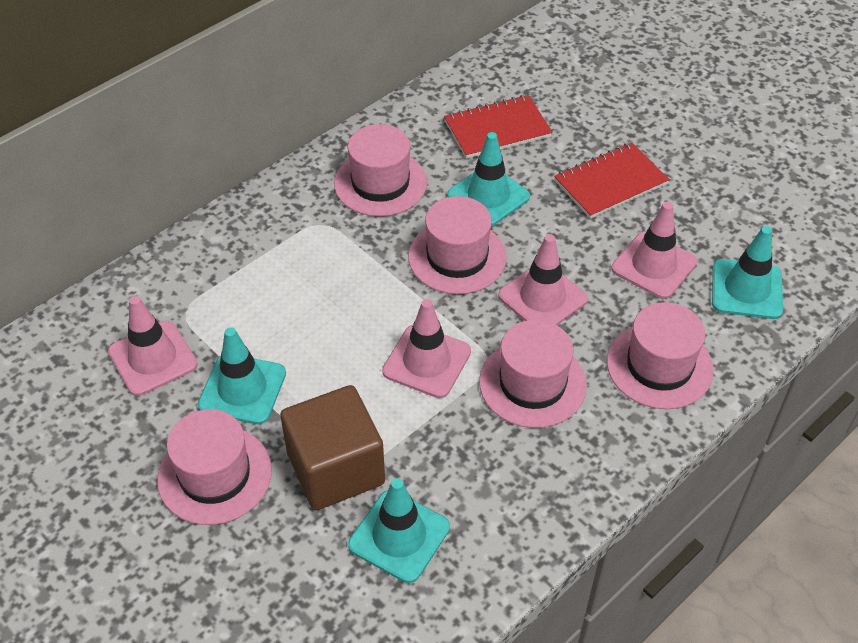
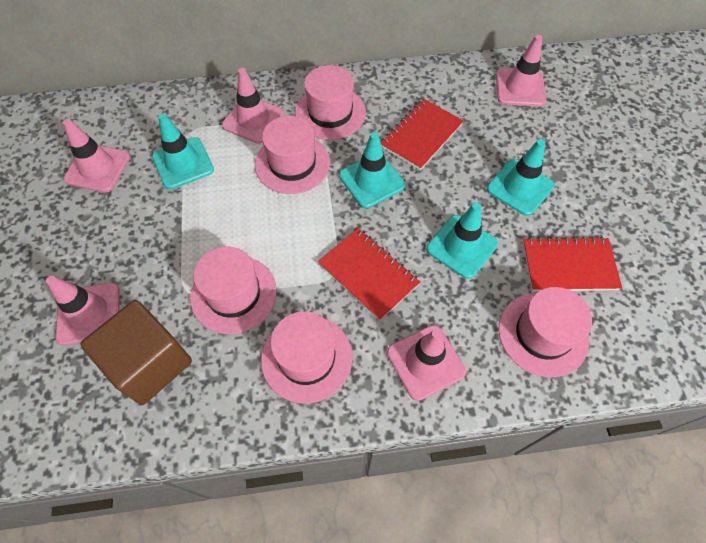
pink traffic cone: [108,296,197,396] [382,299,471,398] [498,234,588,325] [611,202,697,299] = 4 -> [46,276,120,345] [62,119,130,193] [222,68,284,144] [387,325,466,401] [496,35,546,107] = 5
red notebook: [444,95,553,159] [554,142,670,219] = 2 -> [318,228,420,321] [381,99,464,170] [523,237,622,291] = 3

